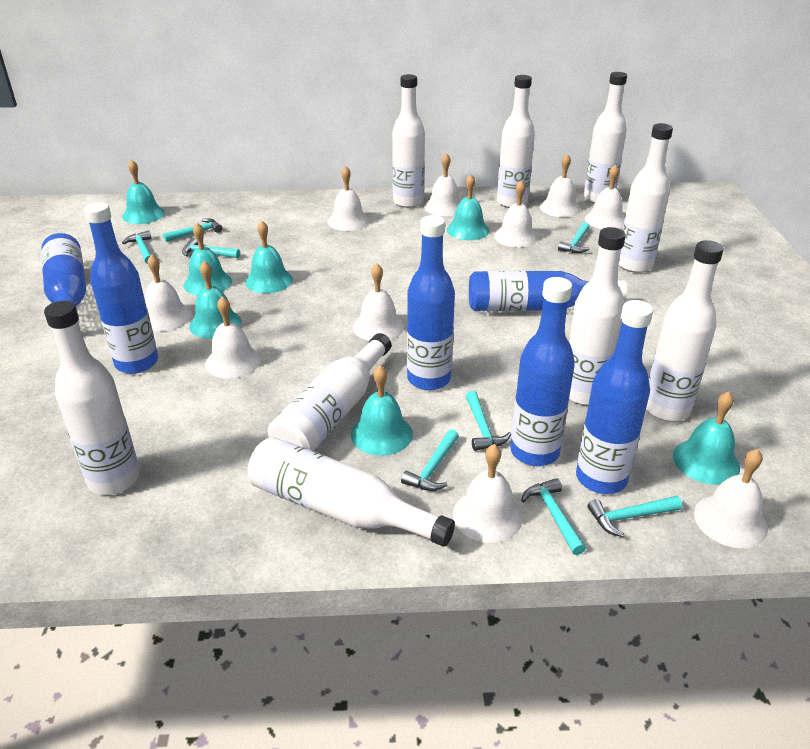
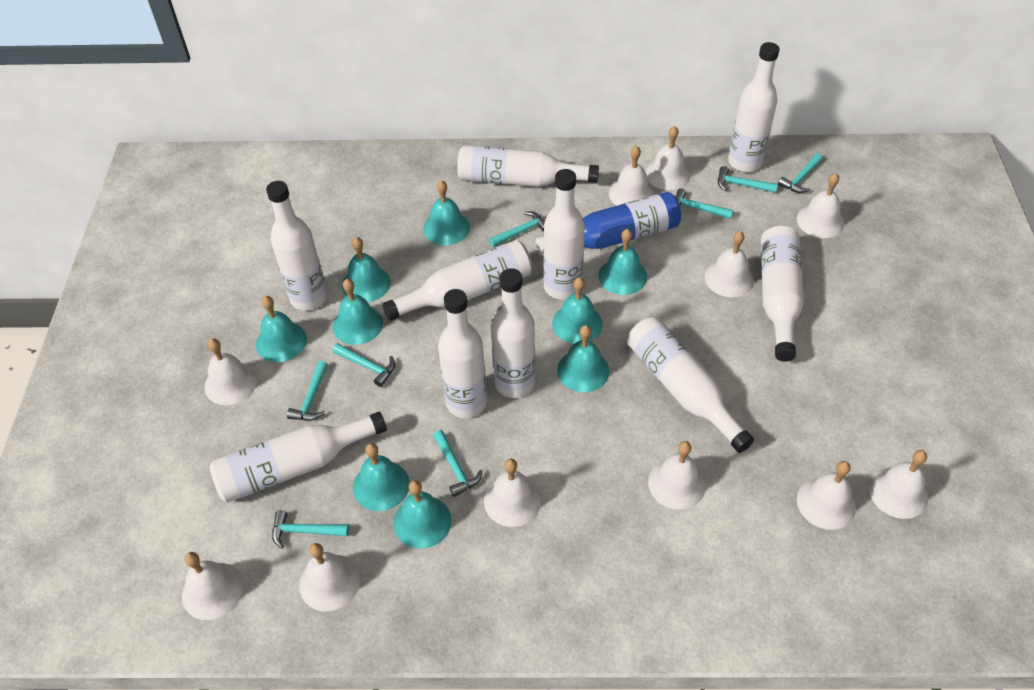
blue bottle: [41,233,86,323] [84,202,158,374] [407,215,455,390] [469,271,627,311] [510,277,575,466] [576,300,653,494] = 6 -> [536,192,681,256] = 1
turquoise bell: [122,160,165,224] [183,223,232,295] [189,261,242,339] [245,221,293,293] [351,365,413,456] [447,174,489,240] [673,391,740,485] = 7 -> [256,296,307,362] [333,279,383,345] [342,237,391,302] [353,443,410,511] [393,480,452,549] [423,180,470,245] [552,277,603,344] [557,325,610,392] [598,229,647,295] = 9
white bell: [145,254,192,332] [205,296,261,379] [328,166,369,231] [353,264,404,341] [424,153,461,216] [453,444,523,543] [494,180,538,247] [540,154,581,217] [585,164,625,229] [694,449,768,548] = 10 -> [182,552,243,620] [204,339,258,405] [299,543,360,611] [484,459,541,527] [609,146,654,206] [646,126,690,190] [648,441,705,510] [705,231,754,297] [797,173,844,238] [797,461,856,530] [869,450,928,519] = 11
white bottle: [44,301,140,495] [248,437,455,546] [268,333,391,451] [392,74,425,208] [497,75,535,208] [569,227,626,405] [584,72,627,204] [619,123,673,273] [646,240,724,421] = 9 -> [209,412,387,503] [266,181,327,310] [383,240,532,321] [438,289,487,418] [457,145,599,187] [491,268,536,398] [543,169,585,300] [627,317,754,453] [728,42,779,172] [761,226,804,362] = 10

